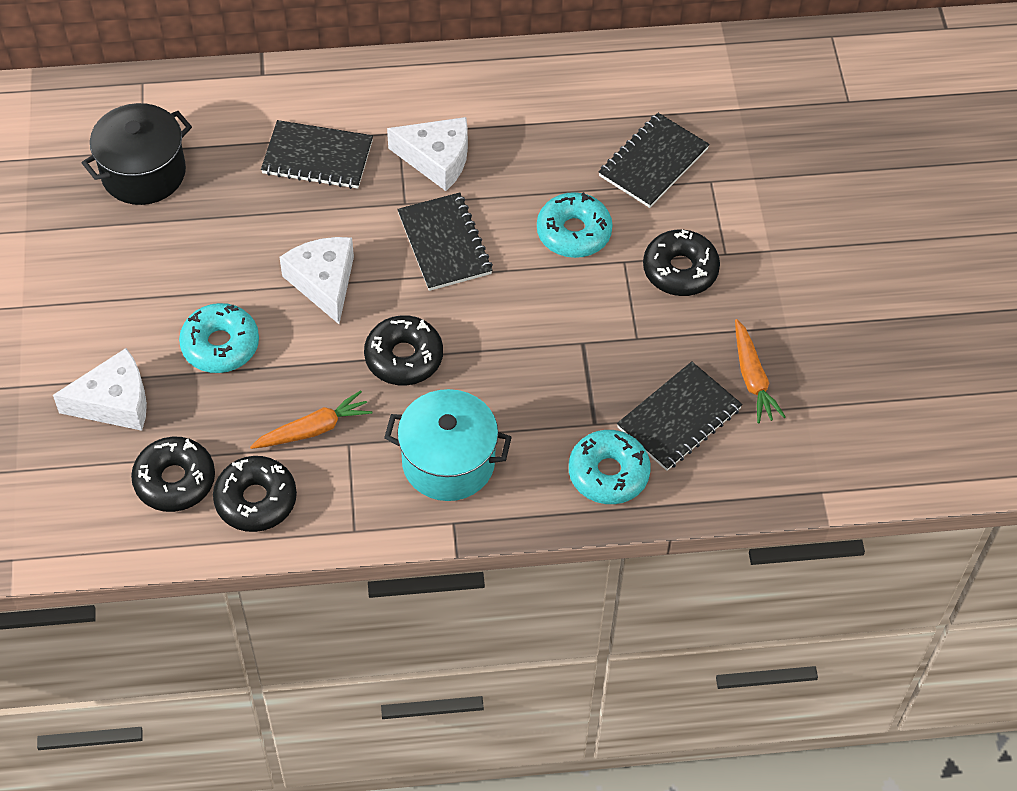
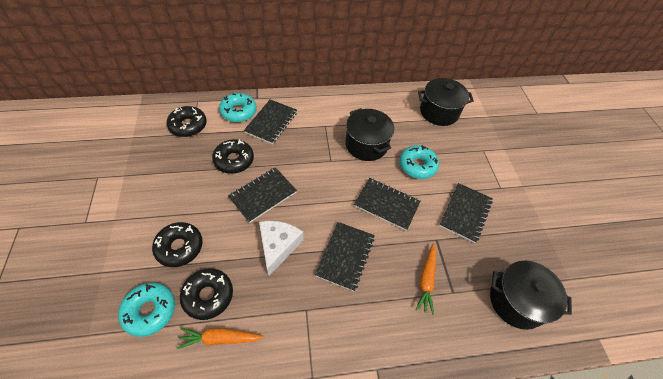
black notebook: [261,120,373,189] [397,192,493,291] [599,113,710,208] [617,361,743,471] = 4 -> [228,167,297,223] [244,99,297,144] [315,222,375,291] [354,178,421,231] [439,183,493,243] = 5
black pot: [82,103,192,205] = 1 -> [345,108,394,161] [418,78,474,126] [490,260,572,330] = 3
turquoise pot: [384,389,512,501] = 1 -> none = 0
white cheese: [53,348,147,431] [279,237,354,324] [387,117,468,191] = 3 -> [259,221,303,276] = 1

